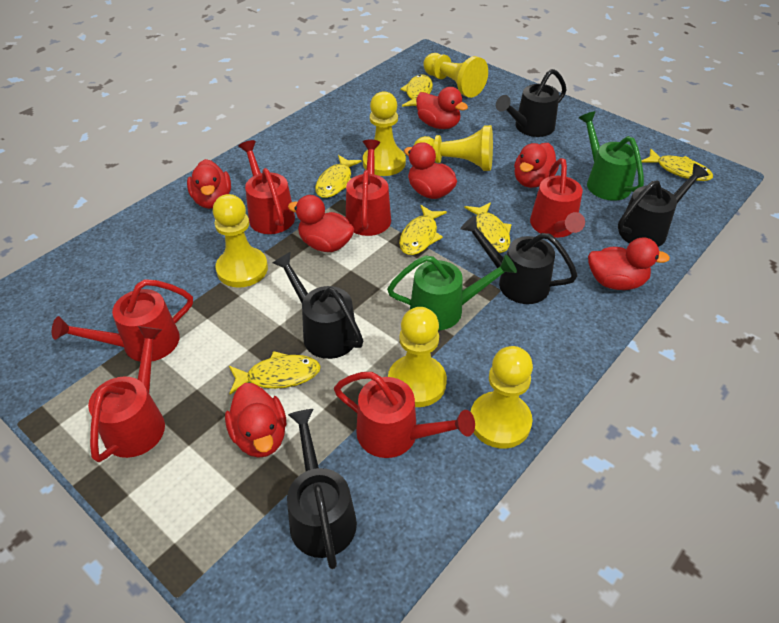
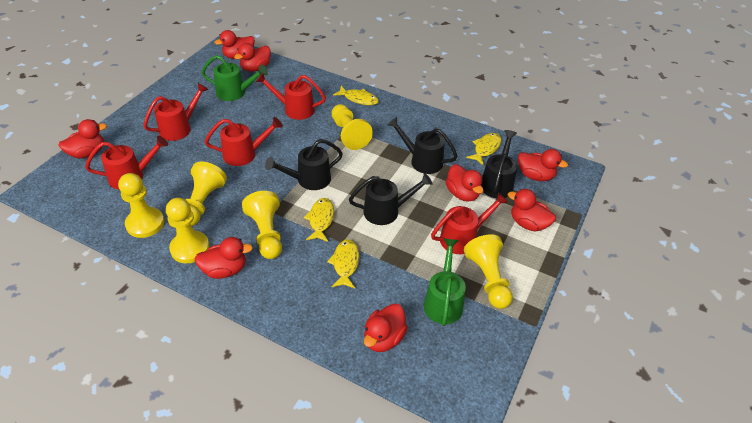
black watering can: [273,252,363,359] [287,409,357,569] [461,215,578,304] [496,69,567,137] [618,163,709,247] = 5 -> [265,139,343,190] [349,173,433,225] [388,117,458,174] [481,130,517,198] = 4
red duck: [187,159,231,209] [225,383,286,458] [288,195,354,252] [404,142,457,199] [416,87,468,129] [514,143,559,188] [588,237,670,290] = 7 -> [58,119,107,159] [195,237,253,279] [214,30,255,59] [234,43,271,72] [364,304,408,352] [446,164,484,202] [508,189,556,232] [518,149,568,181] = 8
red watering can: [52,279,193,362] [88,326,165,462] [238,140,295,234] [334,372,475,458] [346,140,391,236] [530,158,585,238] = 6 -> [85,136,168,190] [143,83,209,141] [205,117,283,166] [256,73,326,120] [431,192,509,254] = 5
yellow fish: [229,351,321,395] [315,155,362,198] [399,205,447,255] [400,75,433,107] [464,202,512,253] [642,149,713,181] = 6 -> [304,198,334,242] [327,239,359,288] [333,86,379,105] [466,133,502,165] = 4

